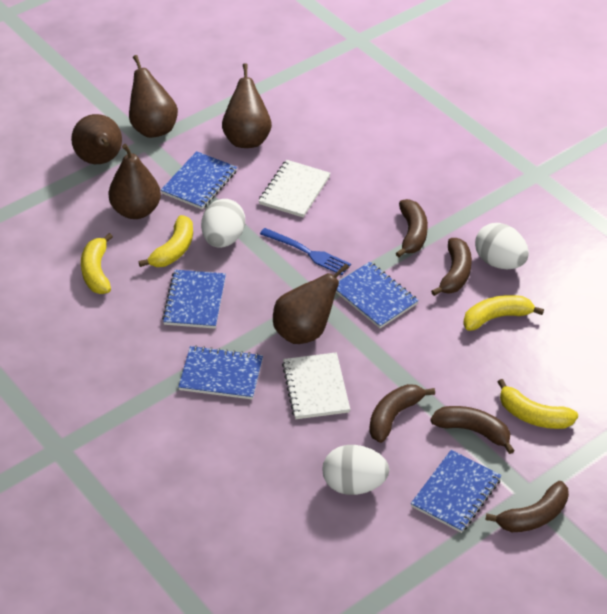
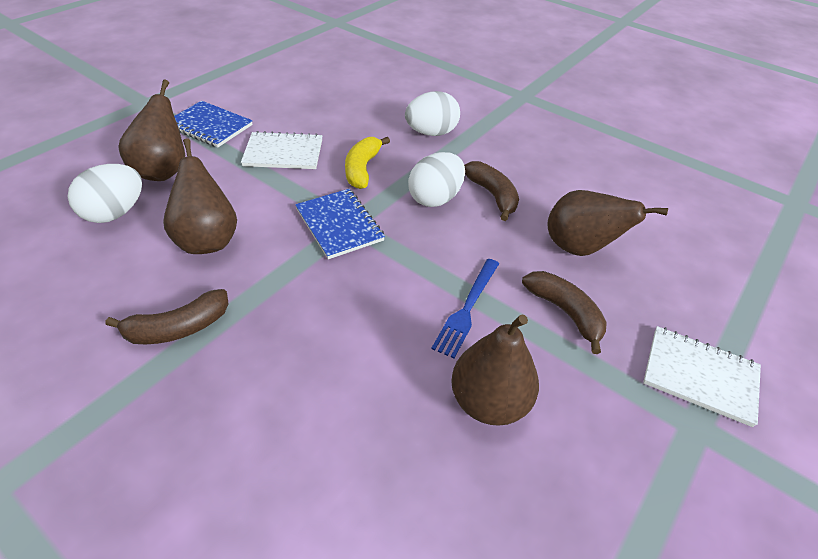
blue notebook: [161,151,237,209] [162,270,226,329] [178,345,263,400] [336,262,419,328] [411,450,502,533] = 5 -> [174,101,253,147] [295,189,385,259] = 2
brown banana: [369,384,435,443] [396,199,428,257] [430,406,515,454] [431,238,472,296] [485,481,569,532] = 5 -> [105,289,229,344] [464,161,519,221] [522,271,607,354] = 3
brown pear: [71,114,122,164] [108,144,161,219] [129,55,178,138] [222,63,272,148] [273,263,349,344] = 5 -> [118,80,185,181] [163,138,237,254] [451,315,539,426] [548,190,668,256] = 4
yellow banana: [81,233,113,294] [139,215,193,267] [463,295,544,331] [498,379,578,429] = 4 -> [345,137,390,189] = 1

